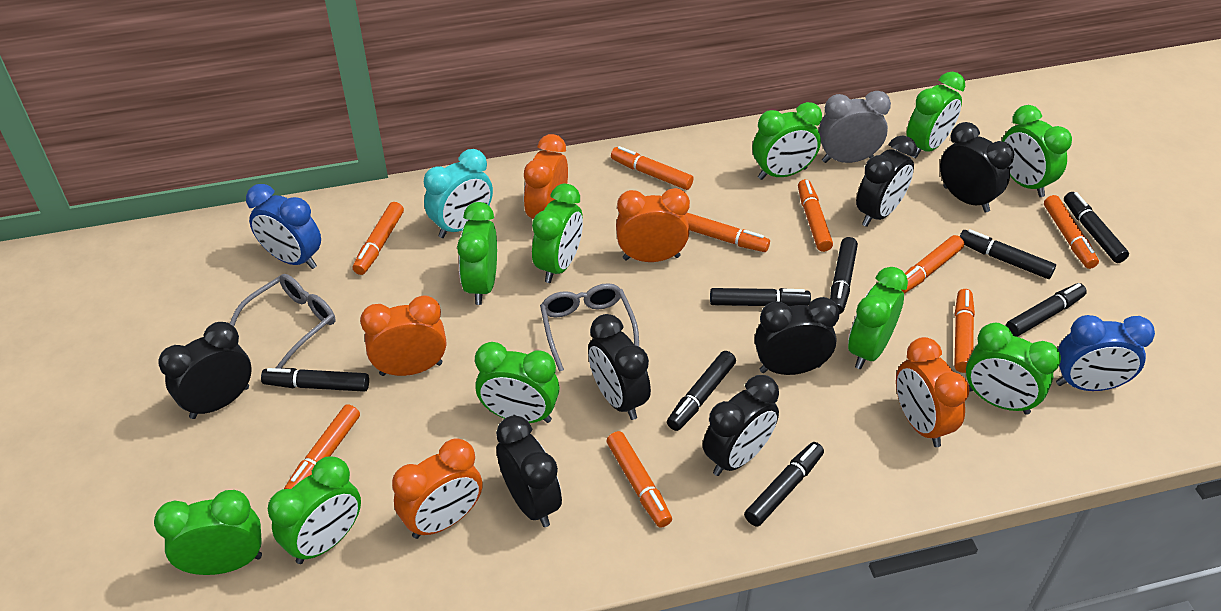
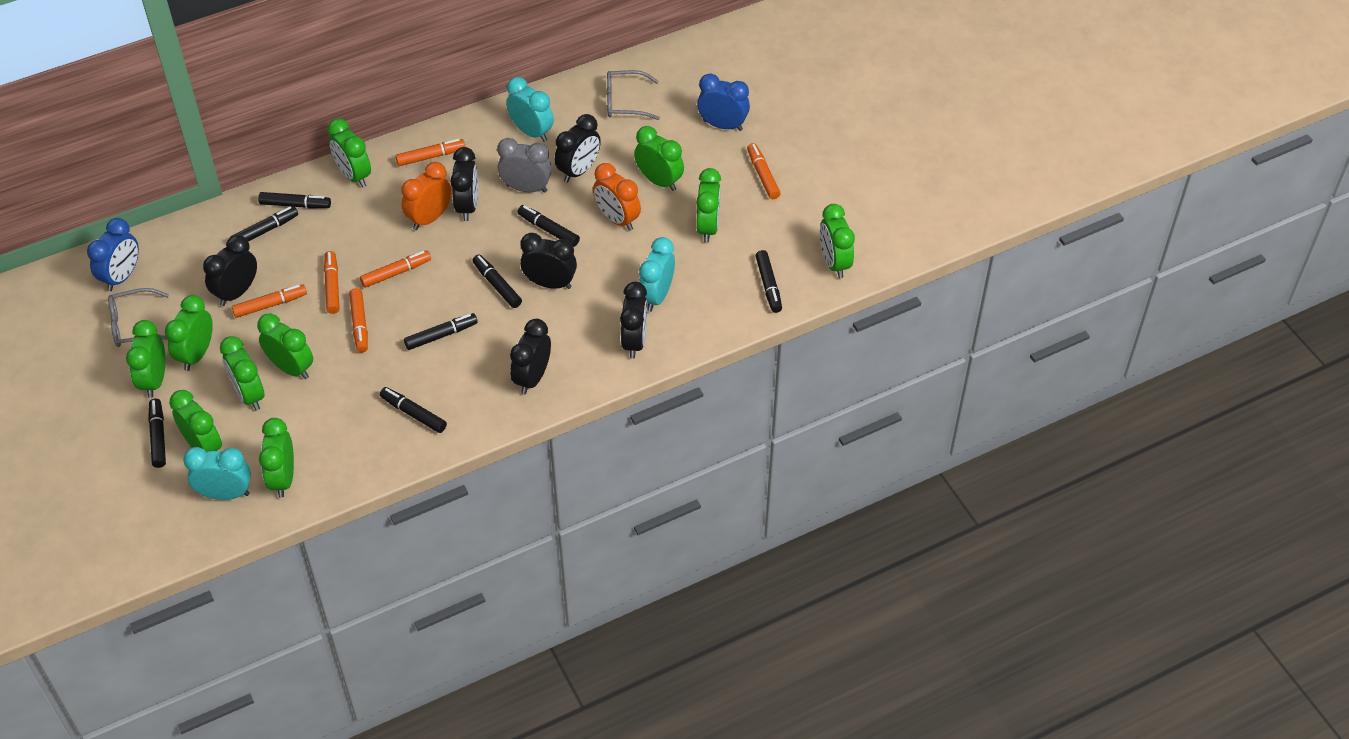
black clock: [158,322,252,419] [496,416,562,527] [588,314,651,420] [703,375,779,476] [755,297,839,375] [856,136,917,227] [940,122,1014,212] = 7 -> [203,235,257,306] [450,147,478,221] [510,319,551,395] [520,233,577,289] [555,114,601,183] [620,282,647,359] = 6
orange clock: [360,295,446,376] [392,438,482,539] [524,134,568,219] [616,188,690,262] [896,337,970,447] = 5 -> [401,162,452,230] [593,163,641,231] = 2
orange marker: [284,404,360,489] [353,202,404,275] [607,431,672,528] [611,146,694,190] [686,213,770,252] [798,179,833,252] [902,235,964,294] [954,289,975,373] [1044,195,1099,269] = 9 -> [232,284,307,318] [324,251,340,314] [349,288,368,352] [360,250,431,288] [395,139,465,166] [747,143,781,199] = 6
turquoise clock: [424,149,493,238] = 1 -> [183,447,251,500] [506,77,554,142] [639,237,675,312] = 3

